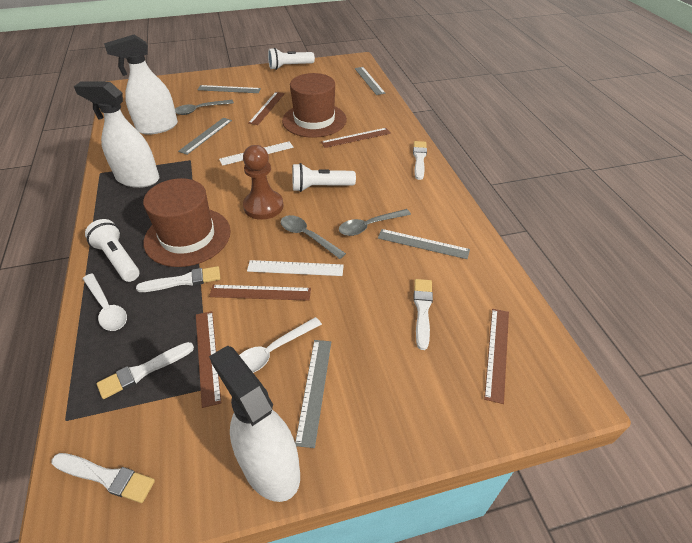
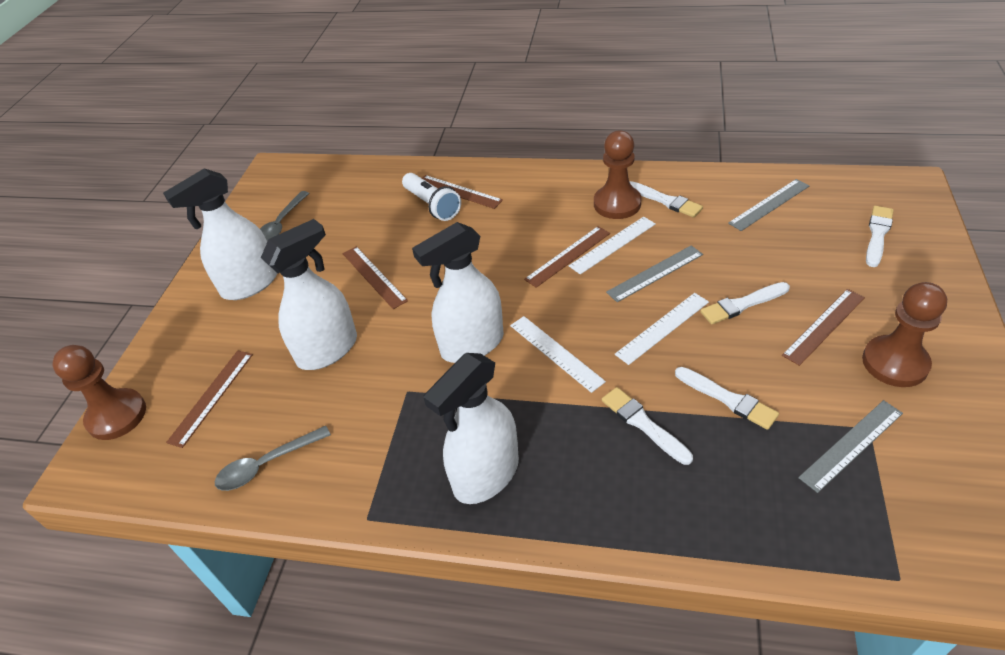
brown hat: [143,178,231,267] [282,73,347,138] = 2 -> none = 0
brown pawn: [243,145,284,220] = 1 -> [52,345,146,440] [594,131,641,219] [862,282,947,387] = 3
grey ruler: [178,118,232,155] [198,85,261,93] [295,340,331,448] [355,67,385,95] [378,229,470,259] = 5 -> [606,245,703,302] [728,179,809,231] [798,400,903,493] = 3
grey spoon: [175,100,234,115] [281,215,346,259] [338,209,411,236] = 3 -> [215,426,331,491] [260,191,309,242] = 2
white flashlight: [85,219,140,282] [268,48,315,70] [292,163,356,192] = 3 -> [402,173,461,221] = 1
white ruler: [219,141,294,166] [247,260,344,276] = 2 -> [510,316,606,393] [569,217,656,275] [615,293,709,365] = 3
white spoon: [83,273,127,331] [239,317,322,373] = 2 -> none = 0
white spray bottle: [74,81,159,188] [104,35,178,135] [209,345,300,502] = 3 -> [163,168,277,300] [261,219,357,370] [412,222,504,363] [423,353,519,504] = 4

